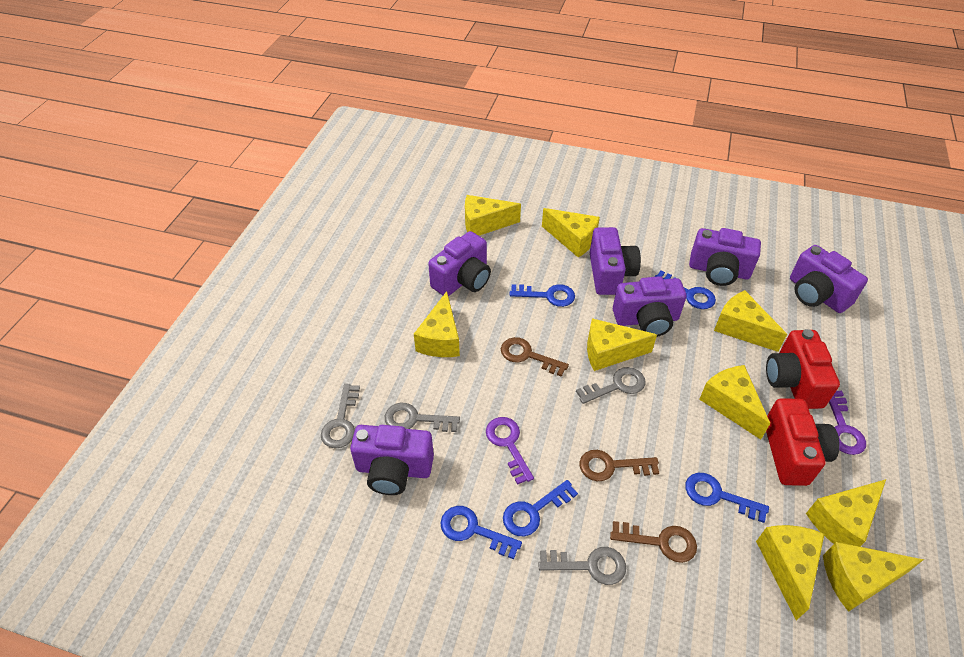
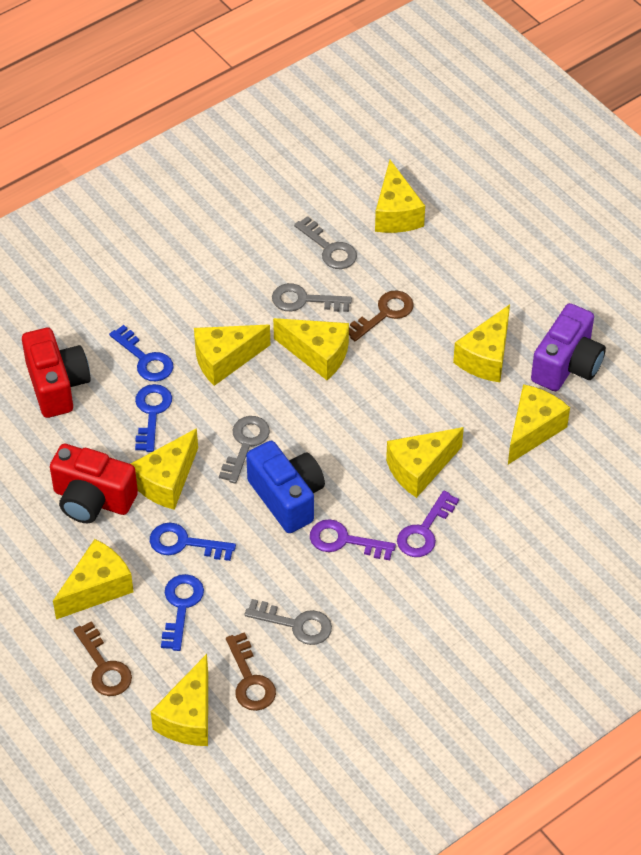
blue camera: none = 0 -> [246,441,325,533] = 1
blue key: [440,506,522,559] [503,480,578,536] [510,284,575,307] [654,271,716,309] [685,473,769,523] = 5 -> [109,325,173,381] [135,384,172,452] [150,523,236,561] [161,574,204,651] = 4
purple camera: [350,425,434,495] [428,231,491,296] [590,227,641,295] [613,276,686,337] [689,228,761,286] [790,245,868,313] = 6 -> [531,303,606,391] = 1

